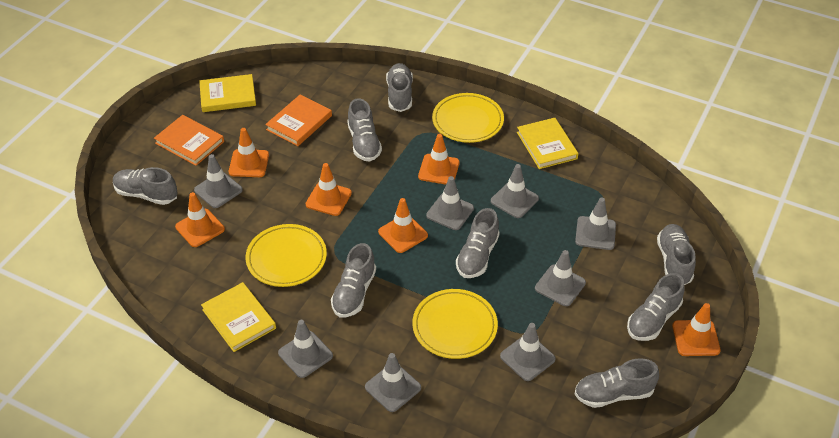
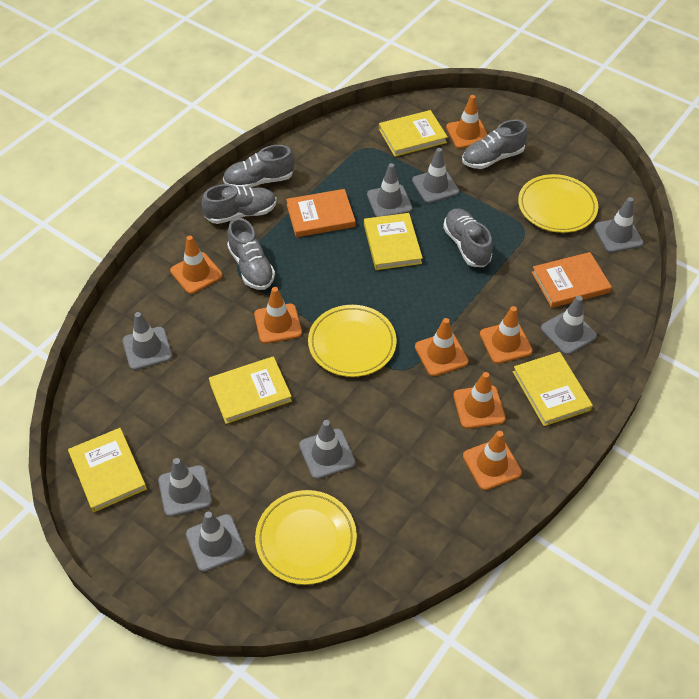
grey shoe: [113,167,178,205] [331,243,376,317] [347,98,382,162] [386,63,413,112] [456,208,500,278] [574,358,659,408] [627,273,685,341] [657,224,696,285] = 8 -> [202,184,277,224] [223,145,294,188] [227,218,275,290] [443,208,493,267] [462,119,528,169] = 5
orange traffic cone: [175,192,225,247] [229,128,269,177] [305,163,352,216] [378,198,428,253] [418,134,460,184] [672,303,721,356] = 6 -> [170,236,222,294] [254,287,302,344] [415,318,469,376] [446,95,487,149] [453,372,506,429] [463,431,522,490] [480,306,533,364] = 7
yellow book: [199,74,256,112] [201,282,276,352] [517,118,578,169] = 3 -> [68,428,147,512] [209,356,292,424] [364,213,423,270] [379,110,448,157] [513,352,593,426] = 5

